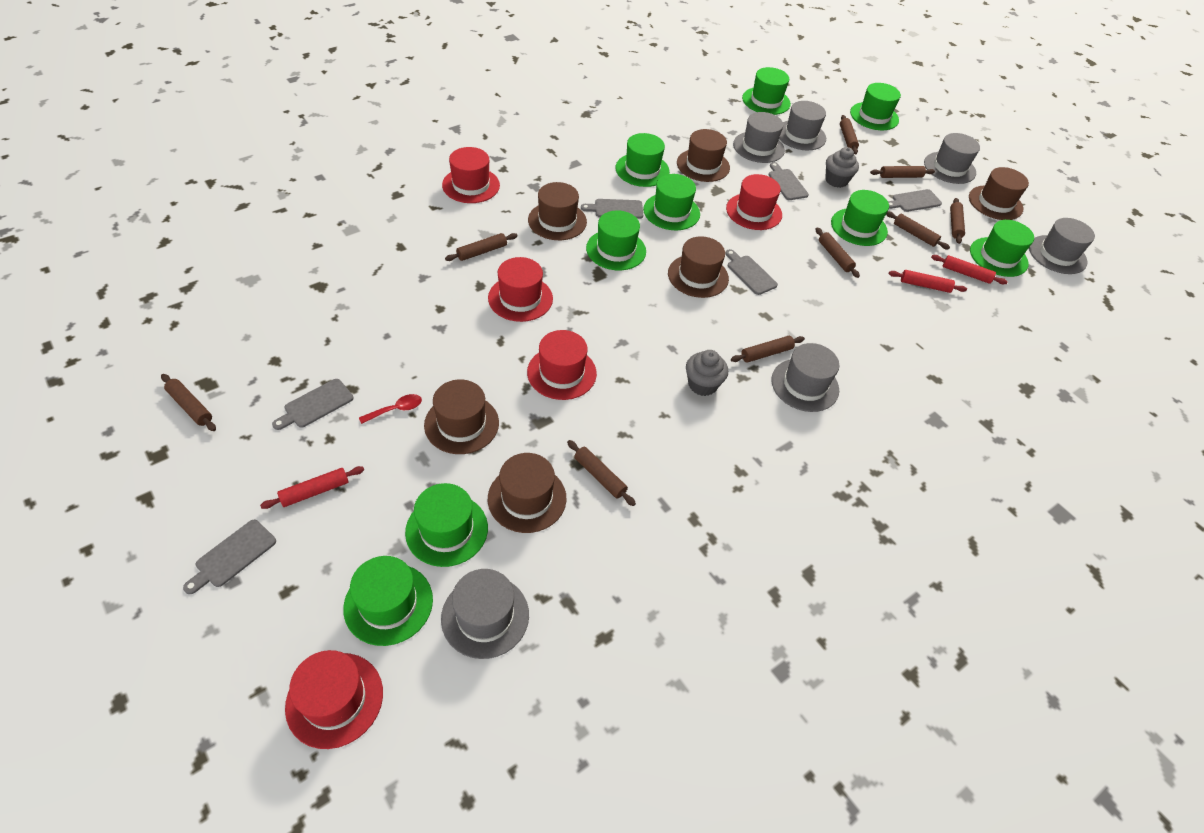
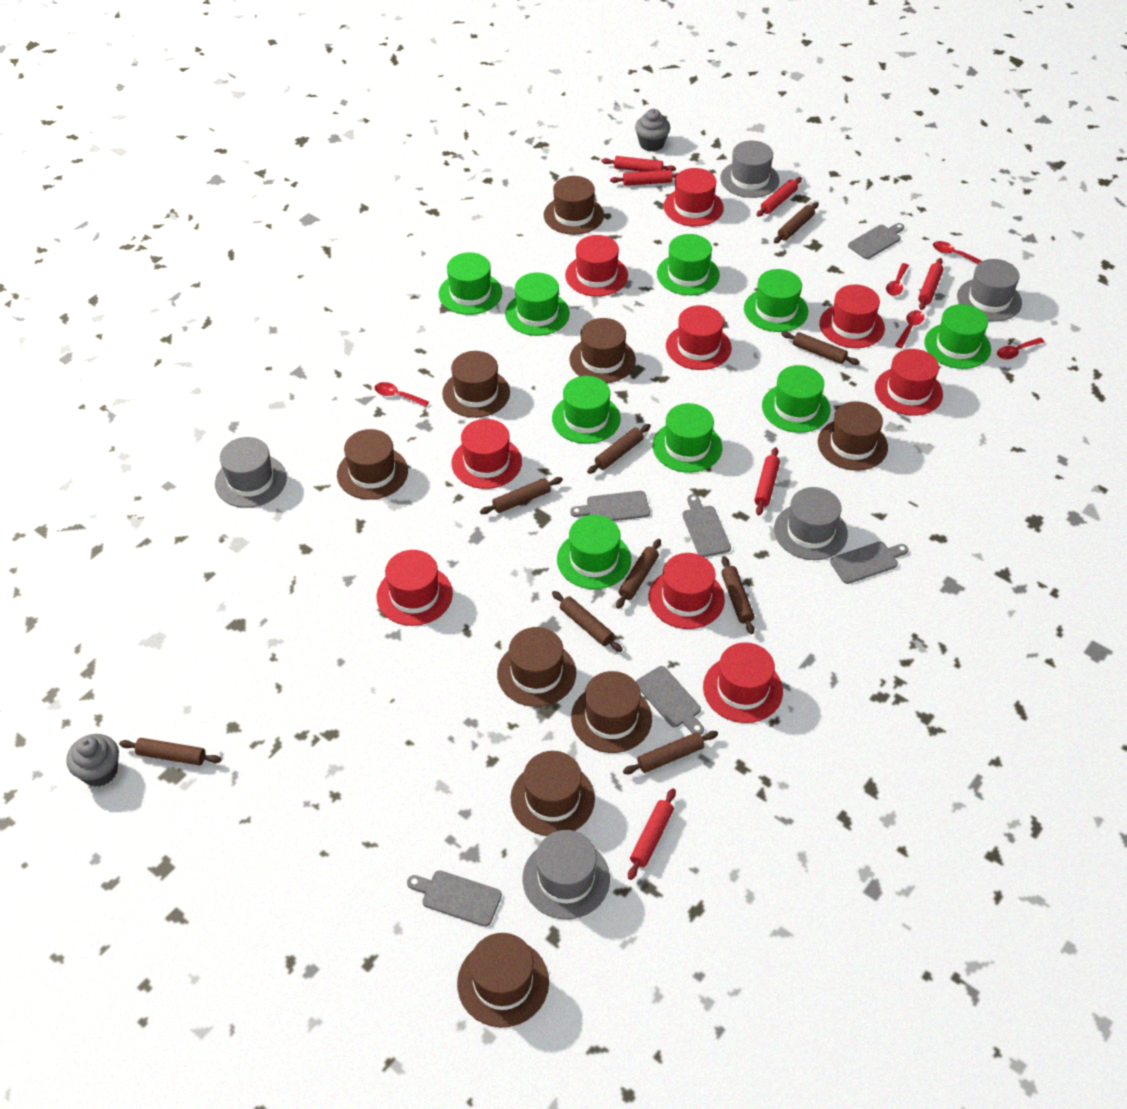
brown hat: [424,379,499,454] [488,453,566,533] [528,182,587,240] [668,236,729,298] [677,129,730,182] [969,167,1029,220] = 6 -> [337,429,408,500] [442,351,510,418] [457,933,549,1028] [497,627,576,707] [511,751,595,836] [544,176,604,235] [569,318,636,383] [571,671,652,753] [818,401,888,471] = 9
grey hat: [441,569,529,659] [733,112,785,163] [771,343,839,412] [779,101,826,150] [924,133,980,184] [1029,218,1095,274] = 6 -> [215,437,287,508] [522,830,610,919] [720,141,780,198] [774,487,848,560] [957,259,1022,322] = 5
red hat: [285,650,383,749] [442,147,500,203] [488,257,553,322] [527,330,597,400] [726,174,782,230] = 5 -> [377,550,453,626] [451,419,522,489] [565,235,628,297] [649,553,725,629] [663,168,724,226] [666,305,732,370] [703,642,783,723] [819,284,885,348] [875,349,943,416] = 9
red rolling pin: [260,466,364,509] [889,270,967,293] [931,255,1008,284] = 3 -> [602,156,676,172] [610,170,678,186] [628,788,676,880] [754,447,780,515] [757,177,802,217] [918,258,944,310] = 6
red spoon: [359,394,422,424] = 1 -> [374,382,429,407] [886,263,909,296] [895,310,924,348] [933,241,982,264] [997,338,1045,360] = 5

